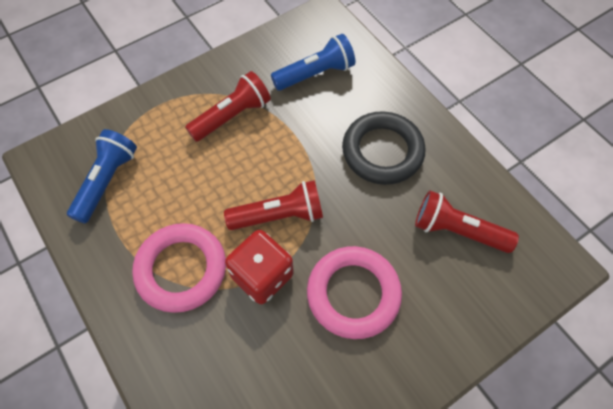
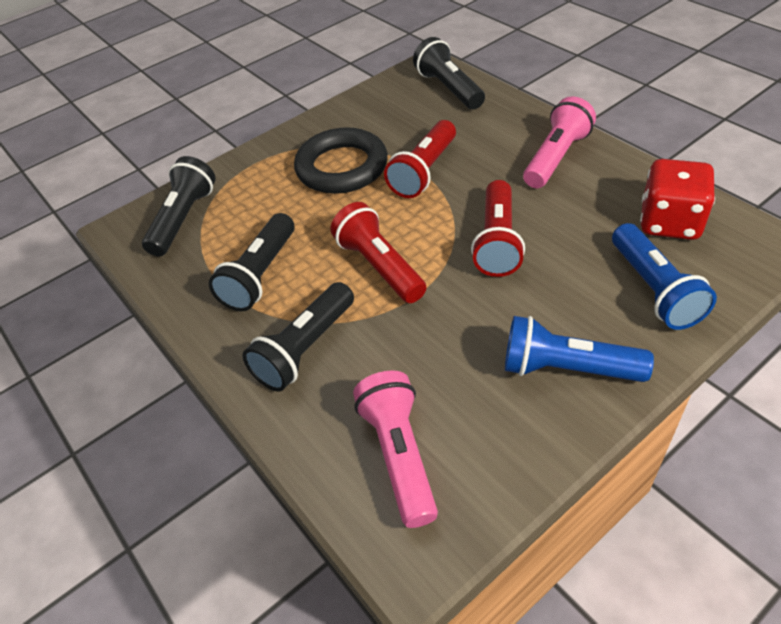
black flashlight: none = 0 -> [142,156,215,257] [209,213,295,311] [242,282,354,391] [413,37,485,109] = 4
pink flashlight: none = 0 -> [353,370,438,528] [523,96,596,188] = 2
pink ring: [132,223,226,313] [307,246,402,339] = 2 -> none = 0

